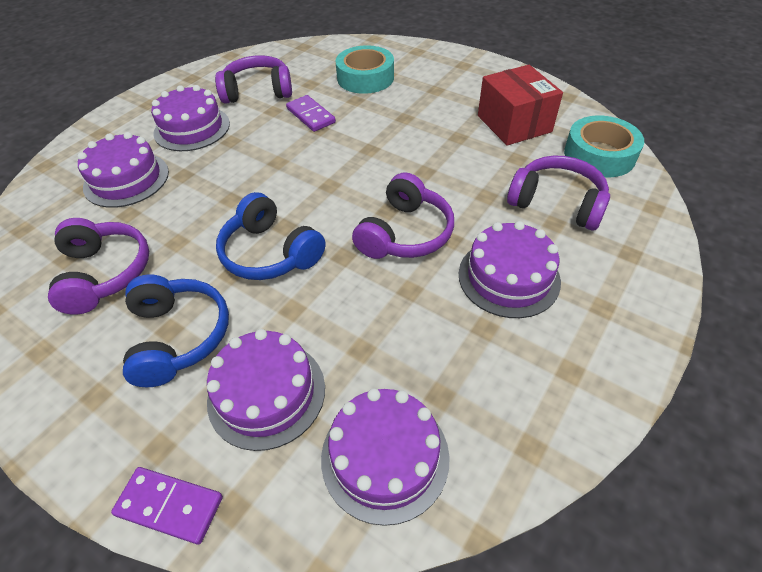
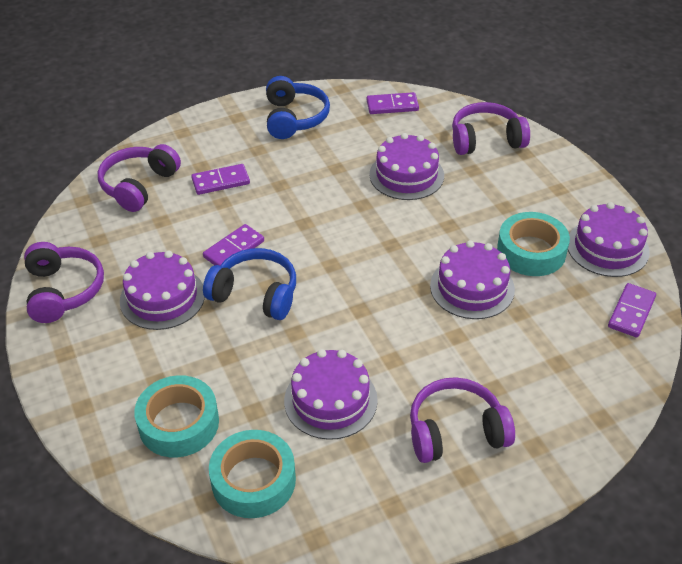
purple domino: [111,467,223,544] [286,95,336,132] = 2 -> [191,164,250,195] [203,224,264,265] [367,92,419,114] [608,283,656,337] = 4
red box: [478,65,563,146] = 1 -> none = 0
turquoise tape: [336,45,394,94] [564,115,644,177] = 2 -> [134,375,219,457] [209,430,296,518] [497,212,570,276] = 3

